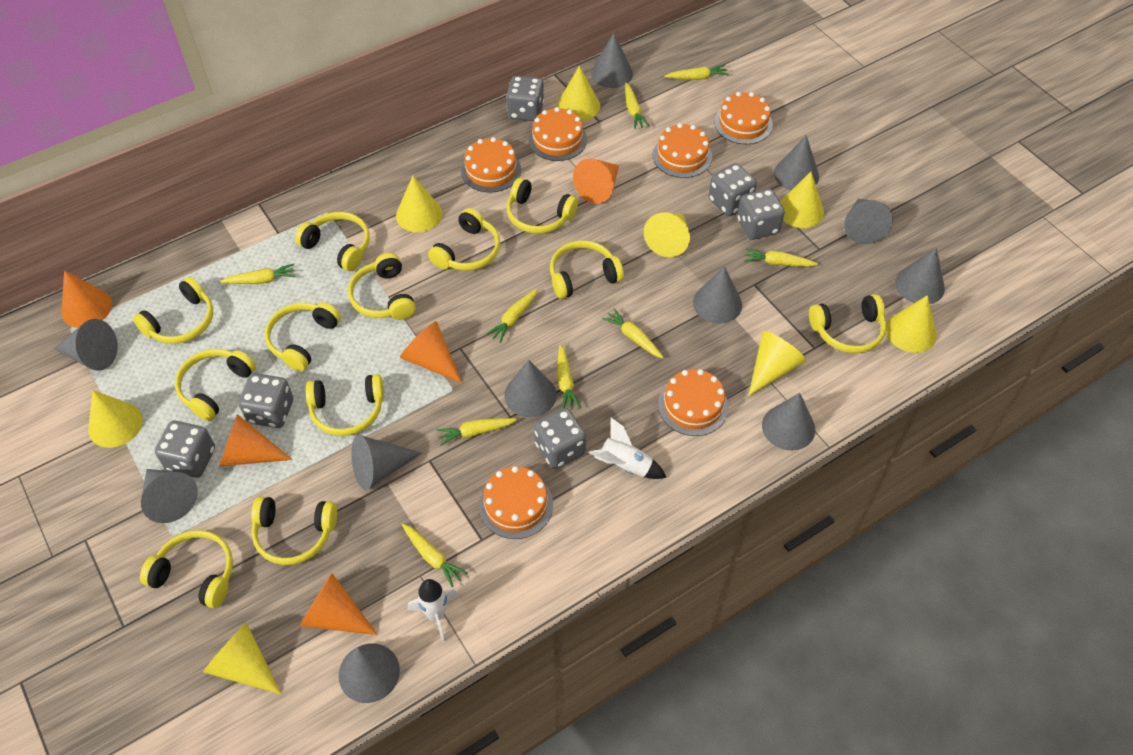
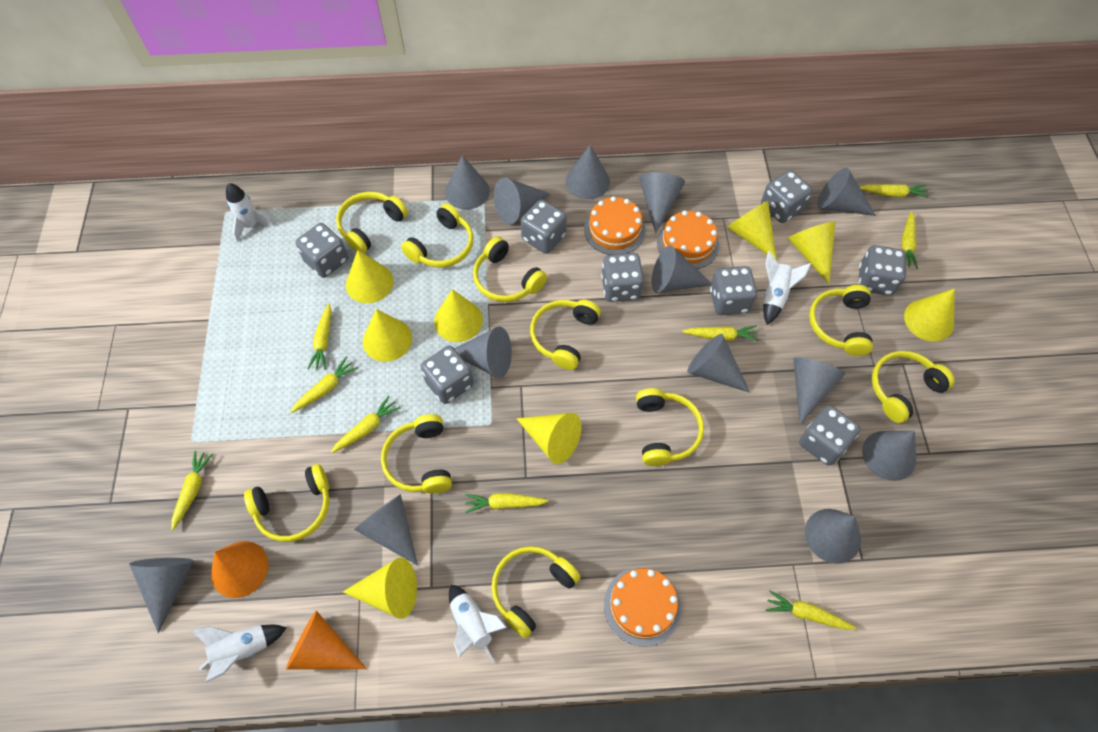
grey cone: [53,319,118,371] [141,469,198,523] [339,643,400,703] [351,435,422,490] [505,360,557,417] [591,33,633,88] [693,266,742,324] [762,393,815,450] [774,135,819,191] [844,199,893,244] [895,247,945,304] = 11 -> [129,558,194,633] [354,494,418,566] [445,155,490,210] [454,326,512,378] [494,177,550,224] [566,145,610,199] [639,173,685,234] [651,246,711,293] [687,334,750,393] [793,357,846,425] [805,509,861,564] [817,168,876,216] [862,431,916,481] = 13
grey dice: [155,420,215,478] [239,373,293,428] [506,76,544,121] [534,408,586,469] [708,163,757,216] [737,189,785,240] = 6 -> [295,223,348,278] [420,346,473,404] [521,200,567,254] [601,253,644,302] [710,266,757,315] [761,170,813,223] [799,405,860,466] [859,245,906,296] = 8
orange cake: [461,137,521,193] [479,466,553,539] [528,107,587,161] [653,123,712,178] [658,369,728,436] [714,92,773,144] = 6 -> [584,196,645,255] [604,567,681,647] [657,210,719,269] = 3
orange cone: [61,271,112,328] [219,414,292,466] [300,573,378,635] [400,321,462,383] [573,158,619,204] = 5 -> [211,541,269,598] [286,610,367,670] = 2
white rocket: [408,579,459,643] [589,418,667,479] = 2 -> [191,625,287,683] [226,183,275,243] [449,584,507,663] [764,251,811,325] = 4
yellow headphones: [133,277,213,344] [140,530,233,608] [175,349,256,421] [251,496,337,565] [265,302,341,371] [295,212,370,271] [305,374,384,436] [348,253,416,320] [428,208,500,271] [507,178,578,234] [550,240,624,299] [809,294,886,353] = 12 -> [244,464,330,542] [336,192,408,253] [381,414,452,494] [401,204,473,268] [473,236,547,302] [491,546,581,638] [530,300,601,370] [636,388,704,466] [809,285,873,356] [871,351,955,423] = 10

